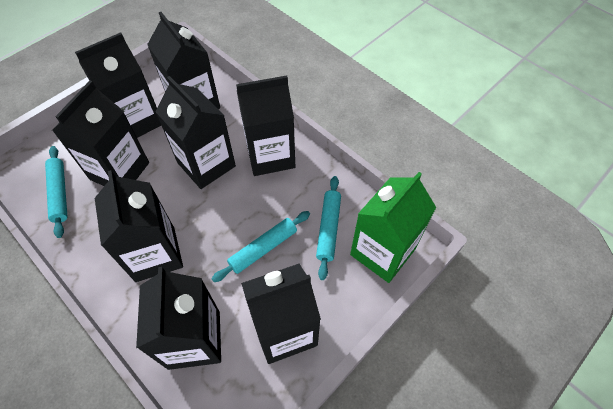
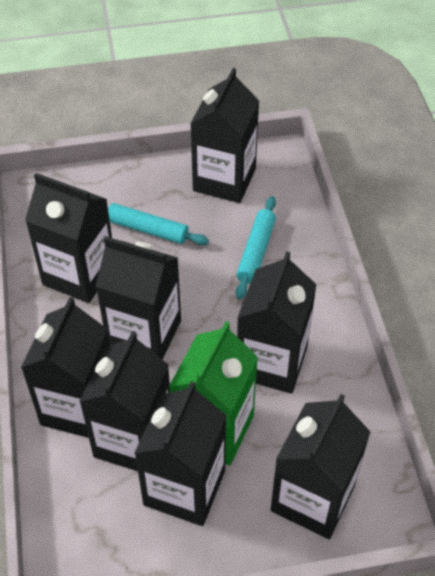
turquoise rolling pin: [45,146,68,238] [212,211,310,282] [316,176,341,280] = 3 -> [108,203,209,245] [236,196,276,299] = 2

